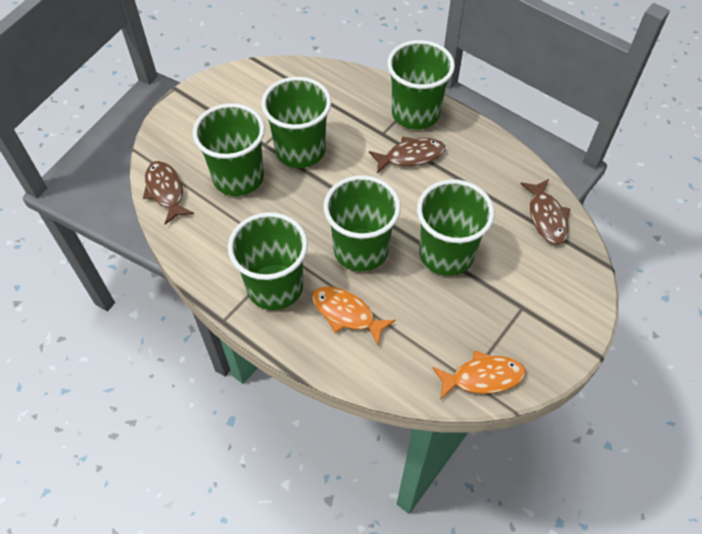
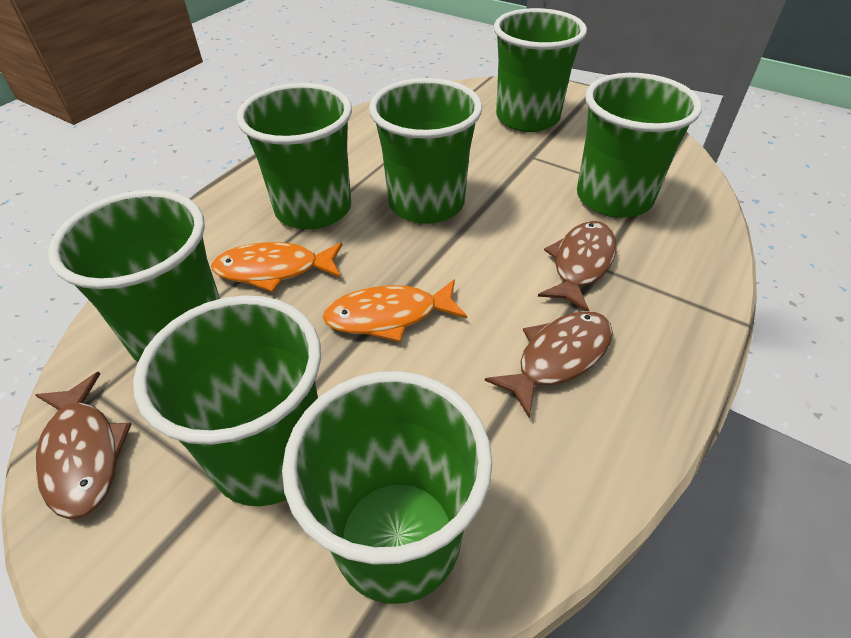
green cup: [192,103,265,196] [228,212,308,310] [261,77,331,168] [324,175,401,272] [387,40,455,130] [417,179,495,276] = 6 -> [48,190,220,362] [133,295,321,506] [236,83,352,230] [282,371,492,604] [369,78,482,224] [494,8,587,132] [577,73,702,218] = 7

